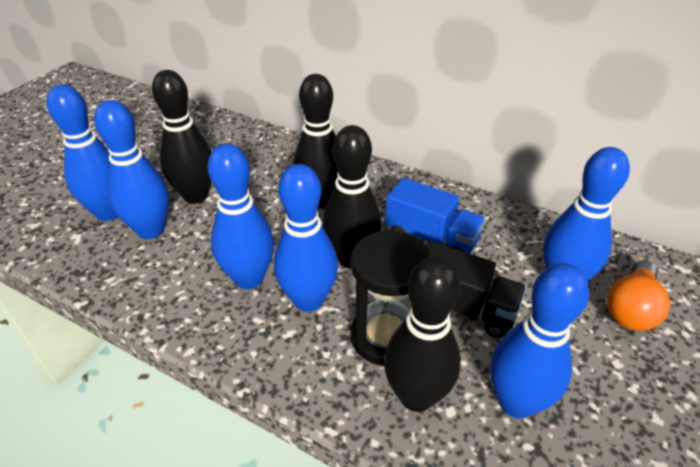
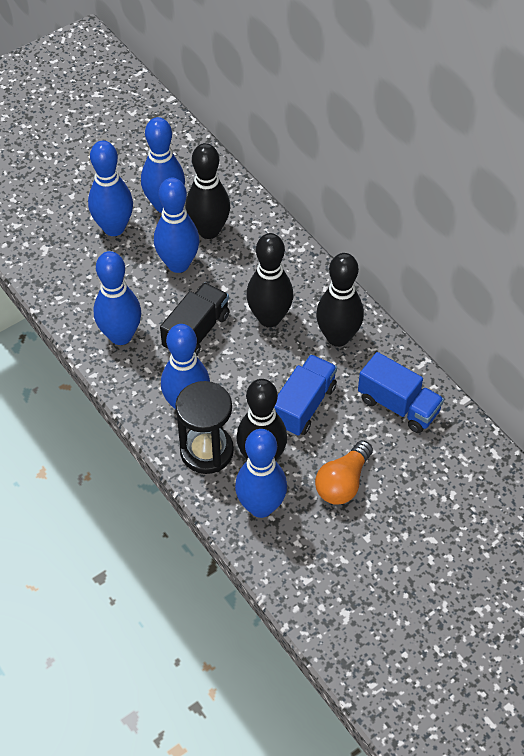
blue truck: [385,178,486,254] = 1 -> [274,354,337,436] [358,352,444,433] = 2

